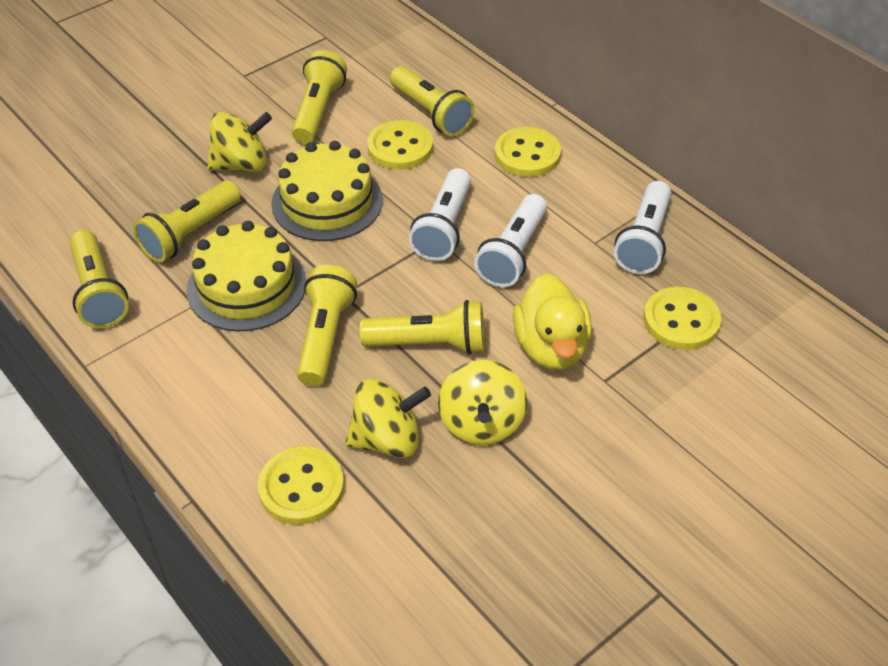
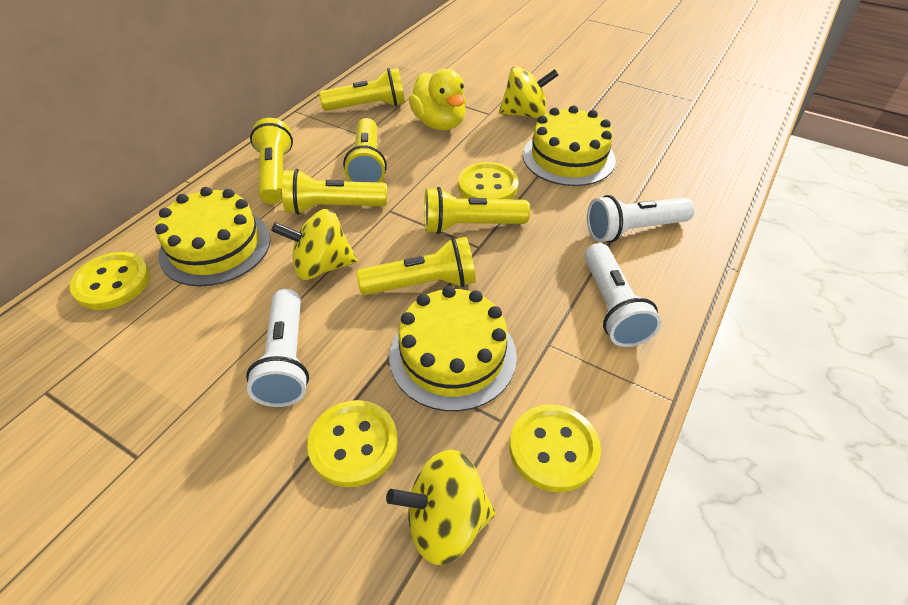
yellow cake: [187,221,306,331] [271,141,383,241] = 2 -> [155,187,271,286] [389,286,517,411] [523,105,616,186] = 3

